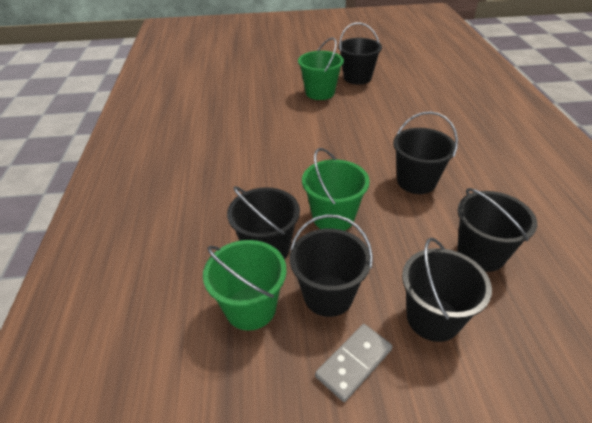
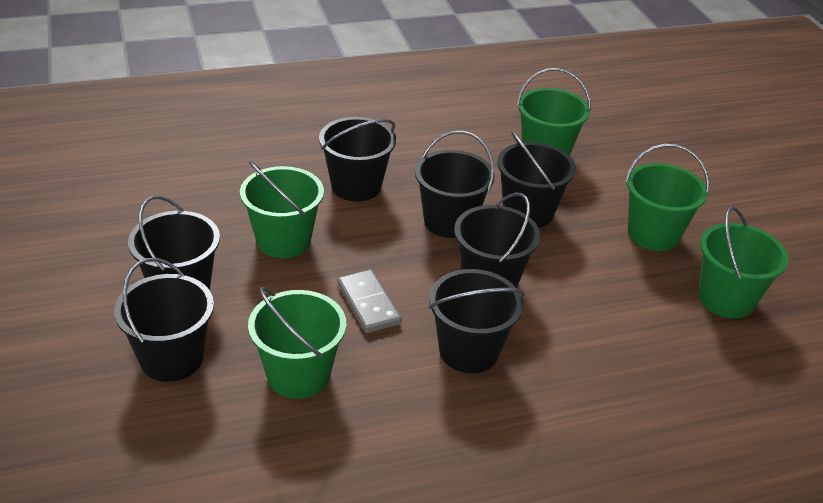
black bucket: [227,186,300,259] [290,214,373,317] [338,22,382,85] [393,111,458,194] [402,238,492,342] [457,188,537,272] = 6 -> [114,258,214,382] [128,196,220,290] [319,117,396,202] [415,131,495,238] [429,269,524,373] [454,193,540,288] [497,131,576,228] = 7
green bucket: [203,240,287,331] [298,38,344,100] [302,148,370,231] = 3 -> [240,161,324,258] [248,287,346,399] [517,68,591,156] [625,144,709,251] [698,206,789,318] = 5

